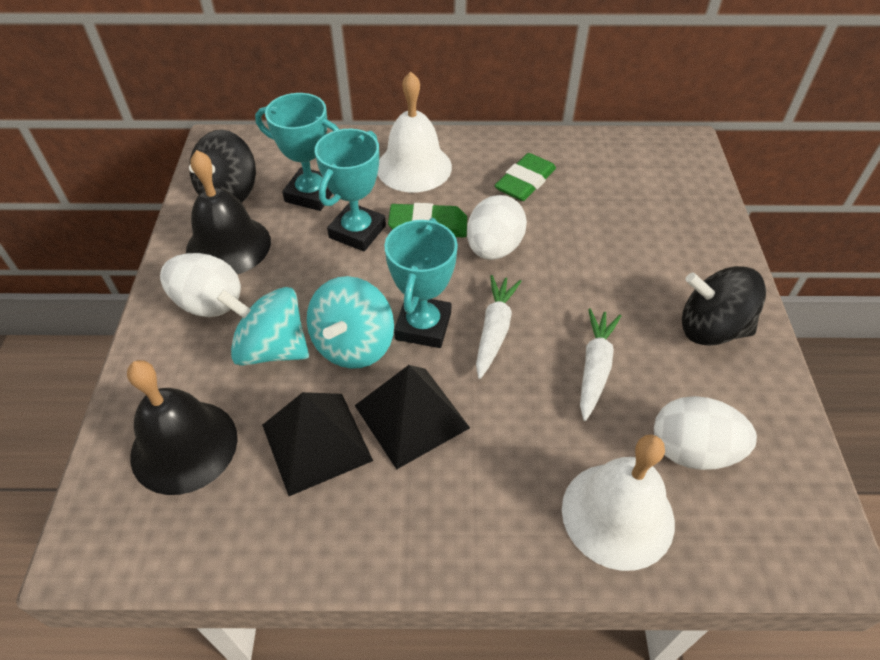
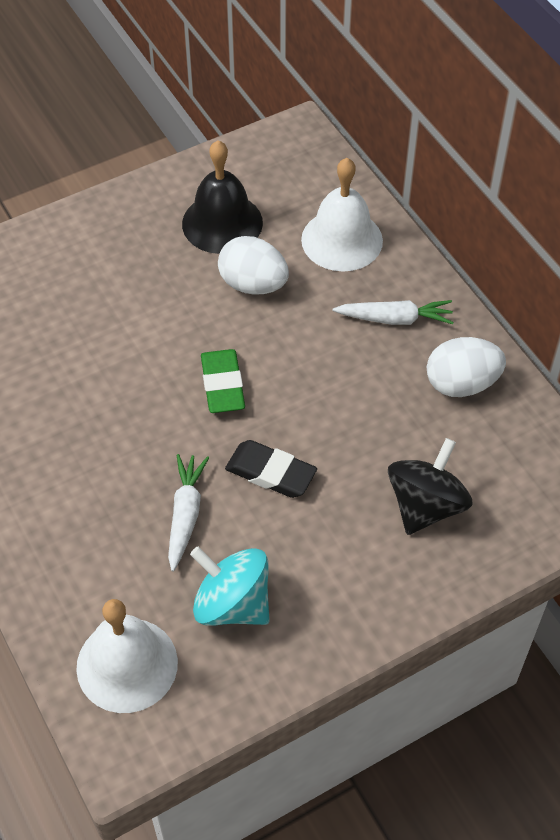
black bell: [127,360,238,495] [186,150,271,274] = 2 -> [182,140,263,254] = 1
black eraser: none = 0 -> [225,440,317,498] = 1
black pyramid: [262,392,373,496] [355,365,470,470] = 2 -> none = 0
black spinning top: [189,130,256,203] [682,266,766,346] = 2 -> [388,438,473,535] = 1
green eraser: [388,203,467,237] [494,153,556,201] = 2 -> [201,349,245,413] = 1
turquoise spinning top: [217,287,309,366] [307,276,394,369] = 2 -> [190,547,270,626] = 1
turquoise trophy: [255,93,340,211] [315,129,386,251] [384,218,458,348] = 3 -> none = 0
white egg: [160,253,241,317] [467,195,527,260] [654,396,757,470] = 3 -> [218,236,289,295] [427,337,506,397] = 2

